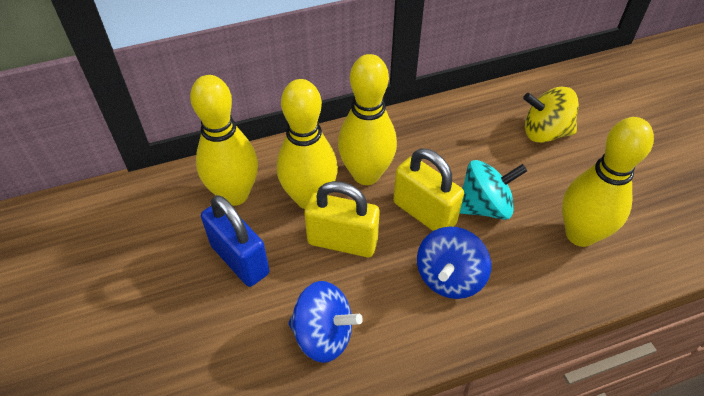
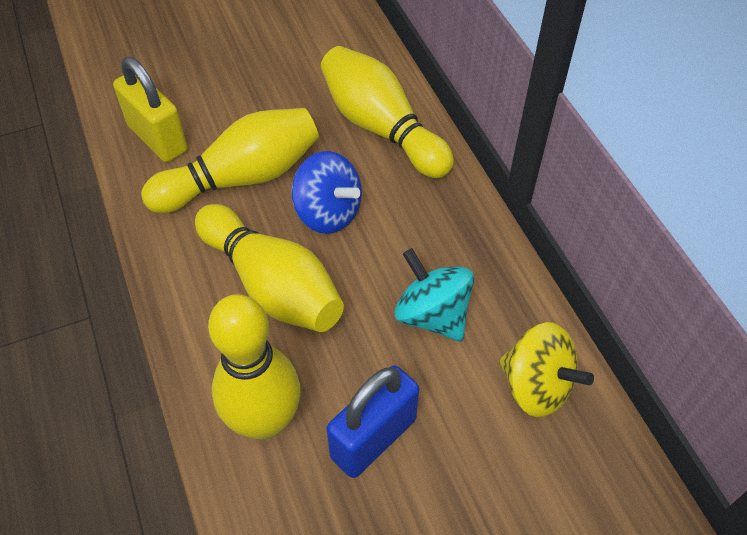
blue spinning top: [288,281,363,363] [417,227,491,299] = 2 -> [292,151,362,234] = 1
yellow padlock: [304,181,380,257] [393,148,464,231] = 2 -> [113,57,187,162] = 1

